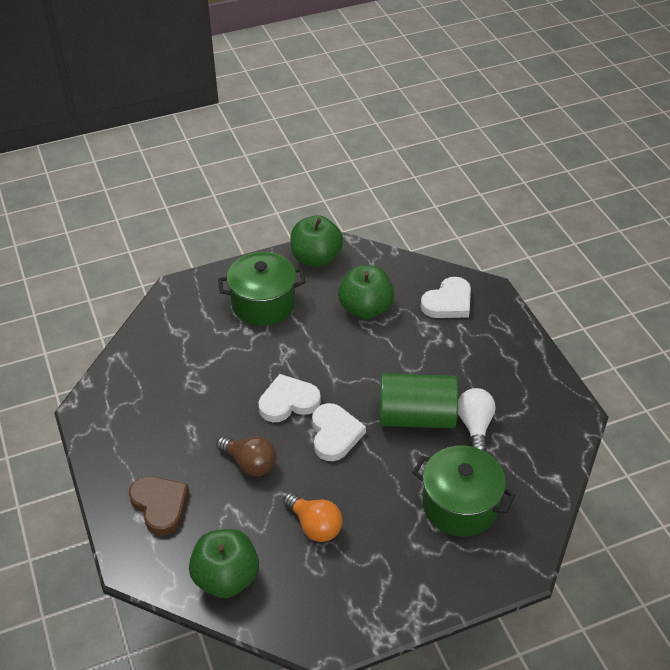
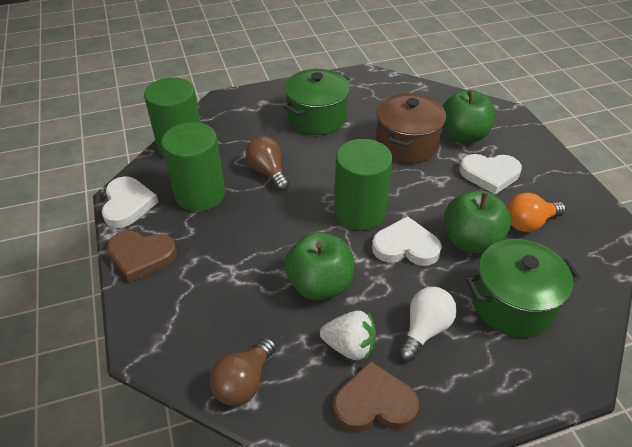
brown heart: [129,476,189,535] = 1 -> [107,230,177,282] [333,361,419,432] = 2
brown light bulb: [217,436,276,476] = 1 -> [209,337,276,406] [246,136,289,191] = 2
brown pot: none = 0 -> [376,93,446,164] = 1
green cylinder: [380,374,458,428] = 1 -> [144,77,201,157] [161,122,225,212] [334,139,393,231] = 3
white strawberry: none = 0 -> [320,311,376,360] = 1

